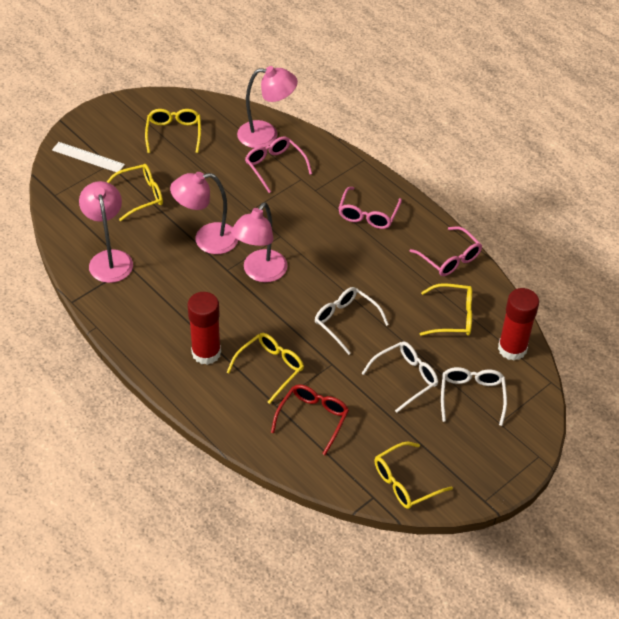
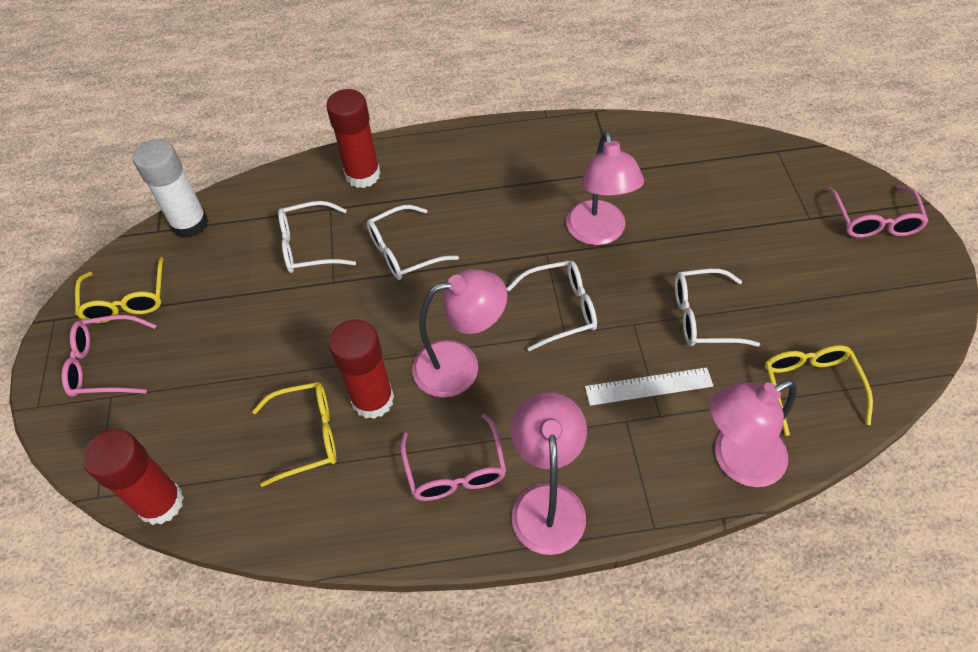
red glasses: [271,384,349,455] = 1 -> none = 0
red glue stick: [187,292,221,365] [498,288,539,361] = 2 -> [83,429,184,525] [326,89,381,188] [329,319,394,419] = 3
white glasses: [315,287,389,355] [362,341,438,412] [441,367,507,426] = 3 -> [278,201,356,273] [366,205,459,280] [507,261,597,351] [675,269,760,347] = 4
white glue stick: none = 0 -> [133,139,208,238] = 1
yellow glasses: [107,164,163,221] [145,109,201,153] [227,333,304,404] [375,442,453,509] [420,283,472,336] = 5 -> [75,257,164,323] [252,382,336,487] [765,345,873,436] = 3

